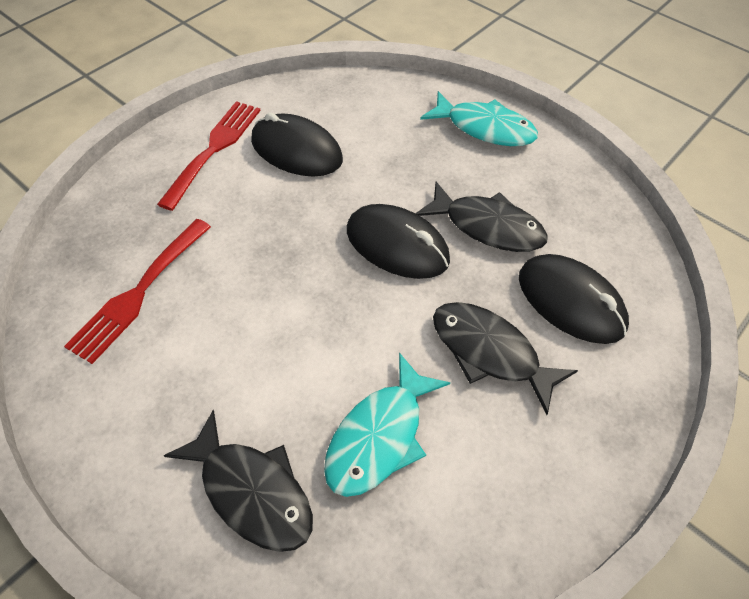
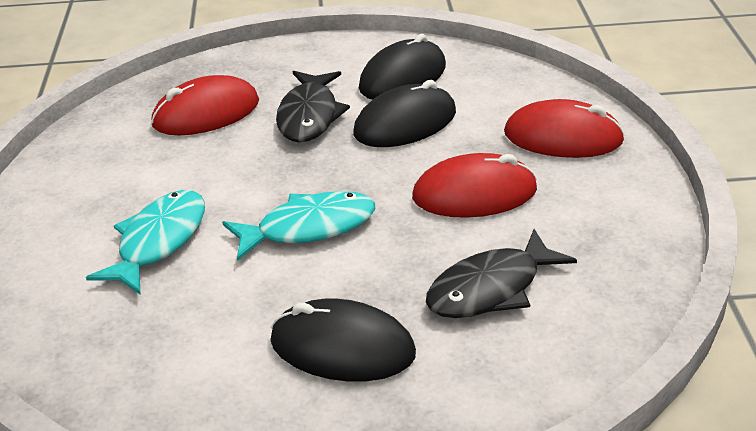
black fish: [164,410,313,552] [416,182,548,252] [433,302,578,415] = 3 -> [276,71,350,142] [426,229,577,318] = 2
red fork: [64,219,211,364] [157,101,261,211] = 2 -> none = 0
red mouse: none = 0 -> [151,75,259,135] [412,153,537,218] [504,99,625,158] = 3

